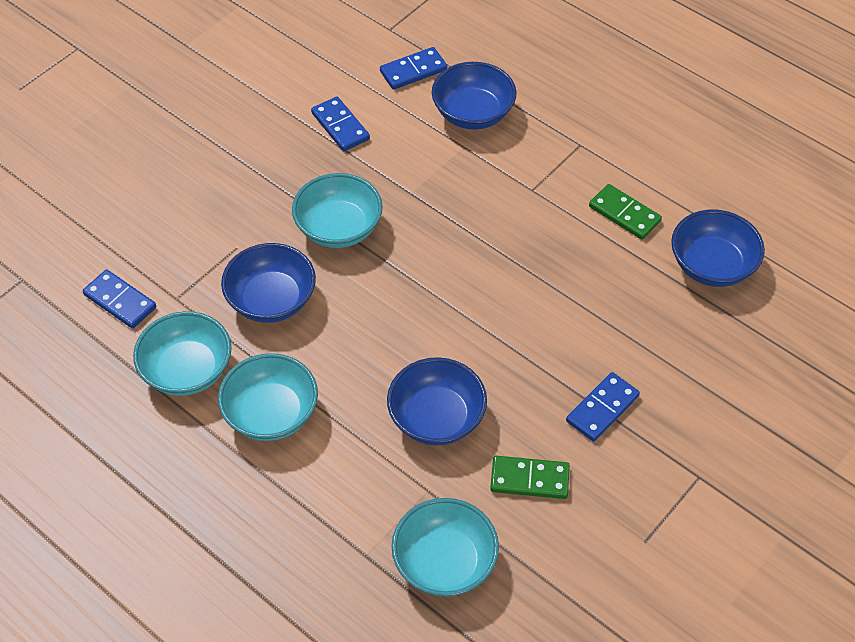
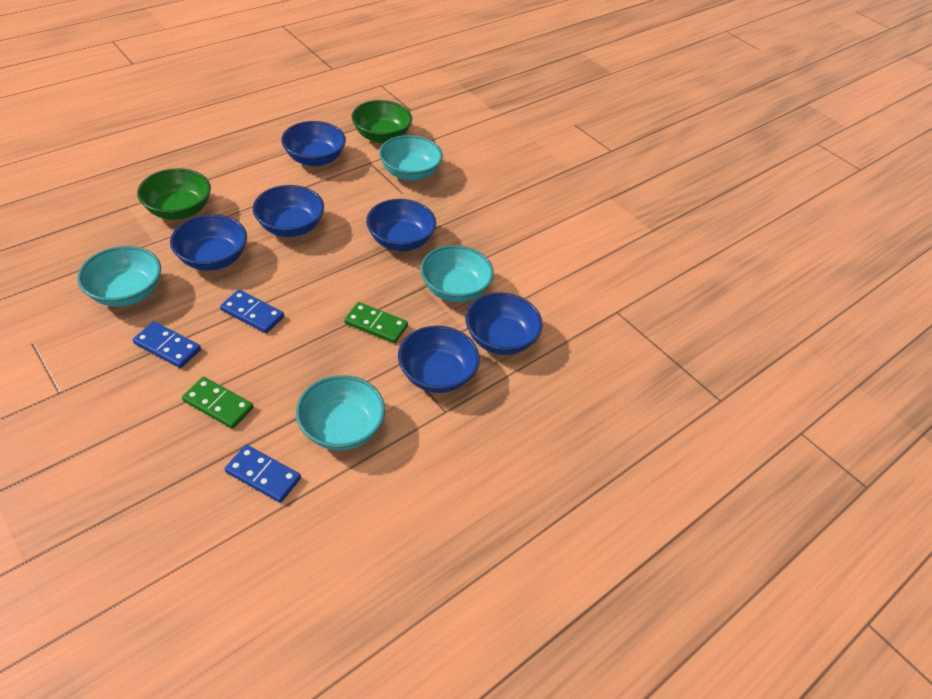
blue bowl: [221,243,316,323] [387,357,487,445] [432,62,516,130] [671,210,765,287] = 4 -> [170,214,247,271] [253,185,324,237] [281,121,346,166] [366,199,436,251] [398,326,480,393] [465,292,543,355] = 6
blue domino: [83,270,156,329] [311,97,370,151] [380,47,447,90] [566,372,640,442] = 4 -> [133,321,201,368] [220,290,284,333] [225,445,301,503] = 3
green bowl: none = 0 -> [137,168,211,220] [351,100,412,143] = 2

